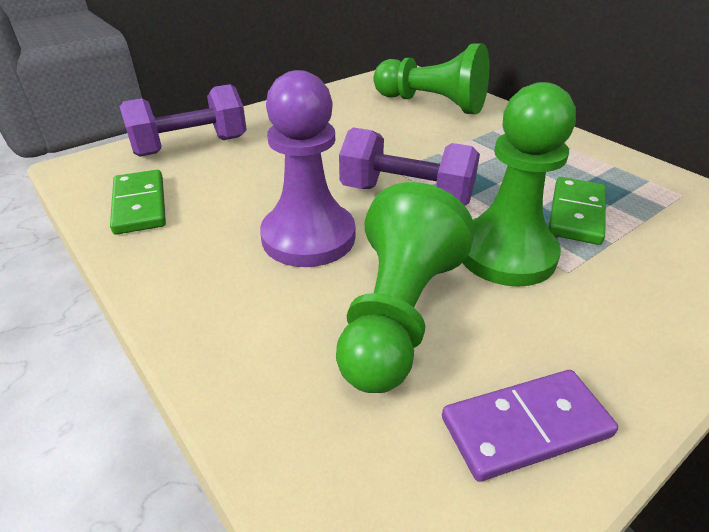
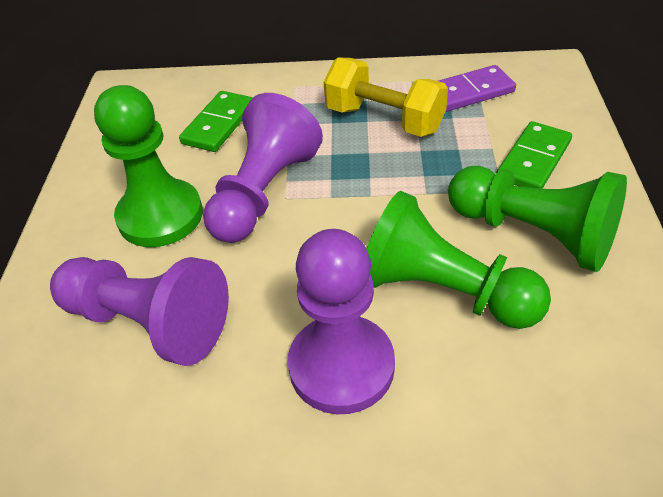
purple dumbbell: [120,84,247,157] [339,127,480,206] = 2 -> none = 0
purple pawn: [260,70,355,267] = 1 -> [50,257,229,366] [203,93,323,243] [288,229,395,414] = 3
yellow dumbbell: none = 0 -> [324,57,448,137] = 1

